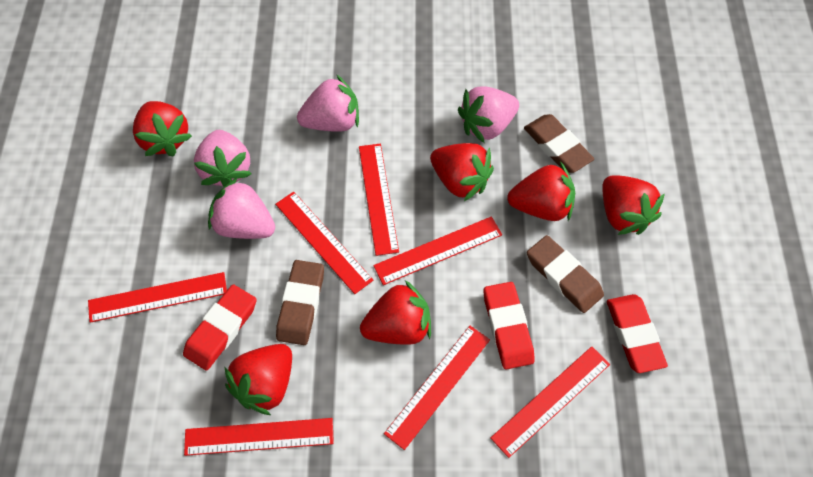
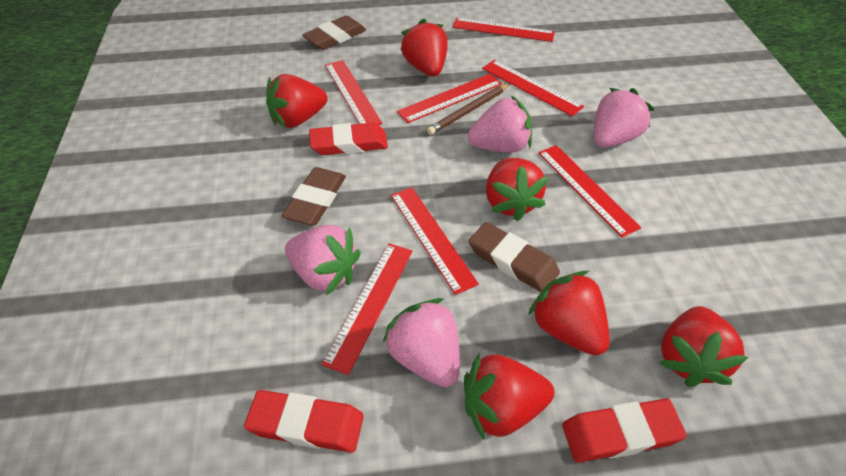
brown pencil: none = 0 -> [427,84,510,135] = 1

